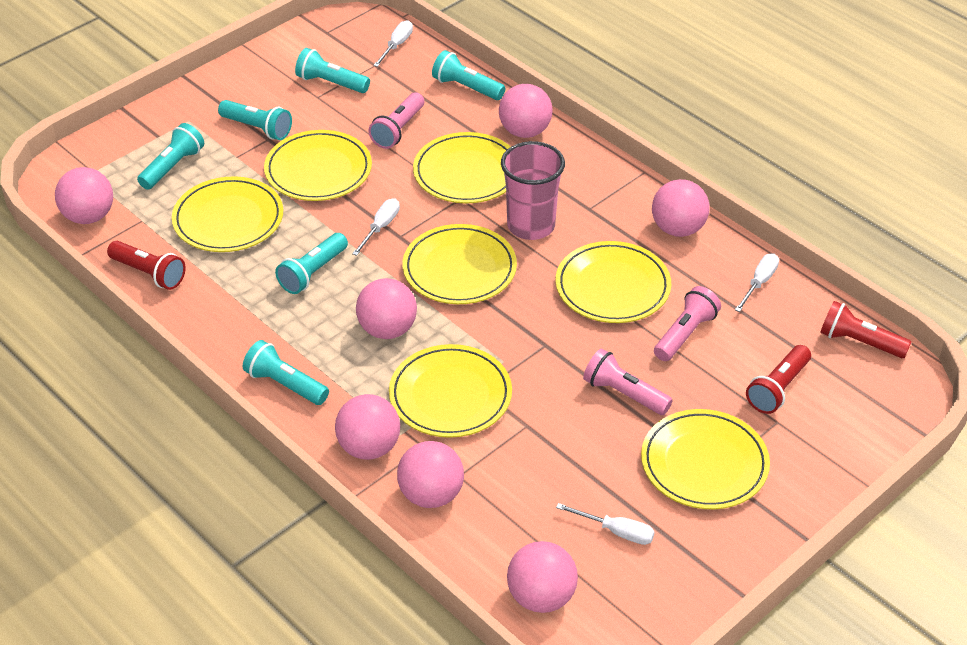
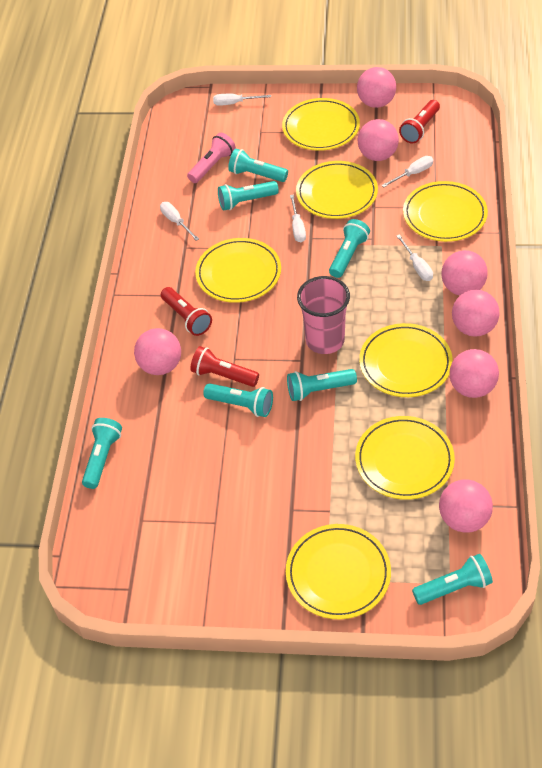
pink flashlight: [368,92,424,149] [583,349,673,415] [654,286,721,361] = 3 -> [187,133,236,183] = 1
turquoise flashlight: [137,123,204,190] [218,100,292,140] [243,340,329,405] [275,233,348,294] [295,48,370,93] [432,50,505,100] = 6 -> [82,418,122,489] [203,383,273,417] [218,181,279,211] [228,148,288,182] [287,369,357,401] [329,219,370,278] [412,554,493,605] = 7
white screwdriver: [352,198,400,256] [373,20,413,67] [556,503,655,545] [735,253,779,312] = 4 -> [160,202,199,241] [213,94,271,106] [290,195,306,242] [382,156,433,187] [396,234,433,281] = 5

